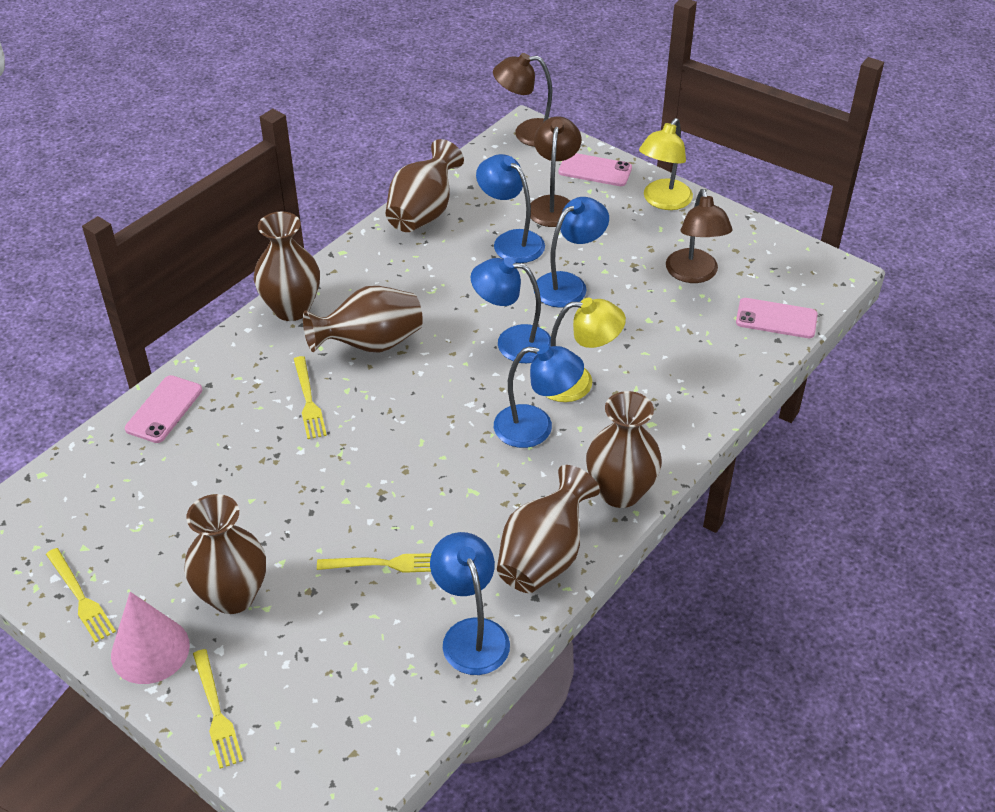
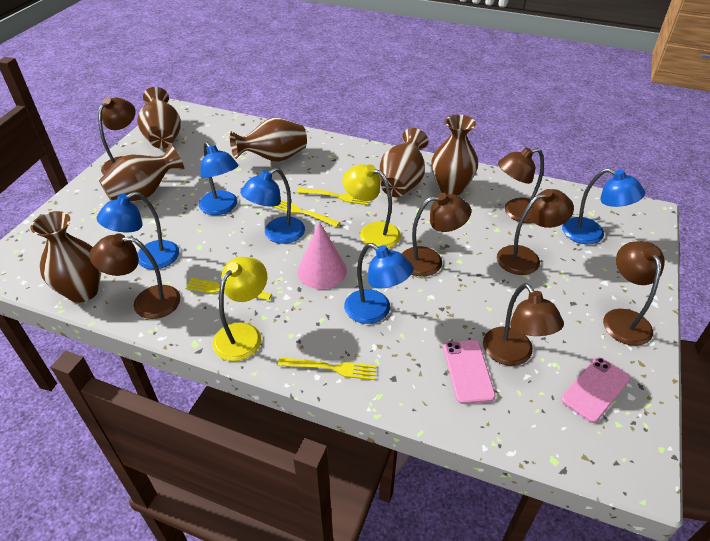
brown lamp: [493,53,553,147] [530,117,581,227] [666,189,732,283] = 3 -> [90,233,181,319] [98,98,136,175] [402,193,471,277] [483,283,564,366] [497,189,574,275] [498,148,544,223] [603,241,665,346] = 7
pink phone: [125,375,202,443] [558,153,632,186] [736,298,818,338] = 3 -> [443,340,496,404] [561,357,630,423] = 2

